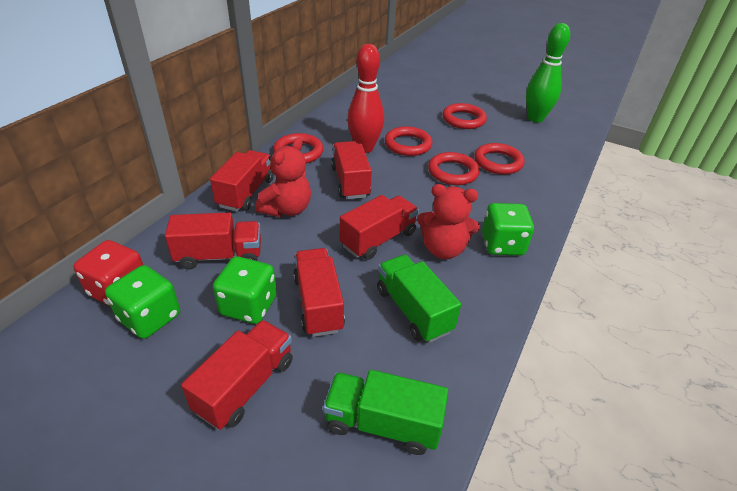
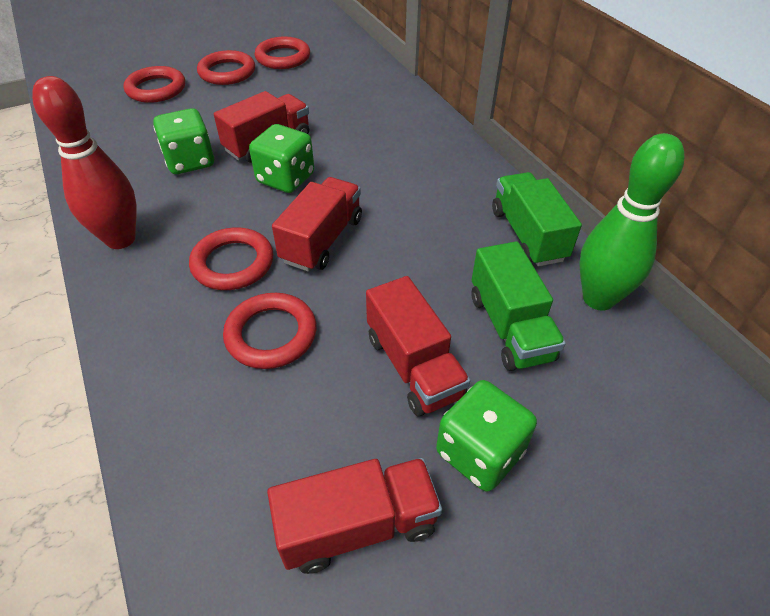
red dice: [74,240,143,306] = 1 -> none = 0
red teddy bear: [255,138,311,217] [417,184,480,259] = 2 -> none = 0
red truck: [165,212,261,270] [181,320,293,430] [210,150,274,212] [293,248,345,337] [331,141,372,199] [340,195,419,260] = 6 -> [214,91,309,163] [267,458,442,574] [272,177,362,272] [366,276,470,416] = 4

